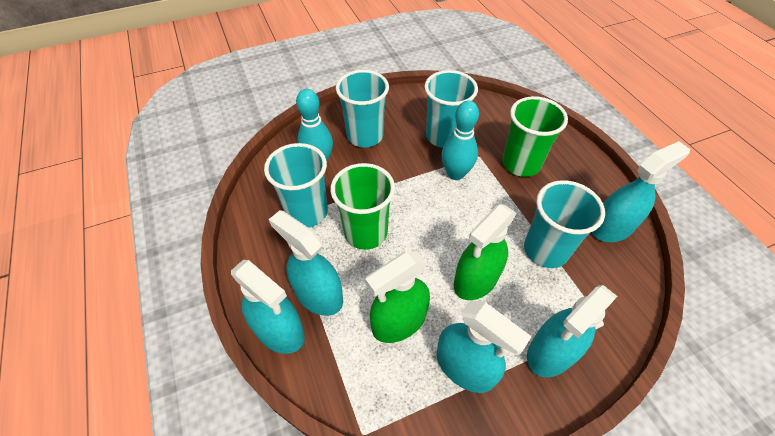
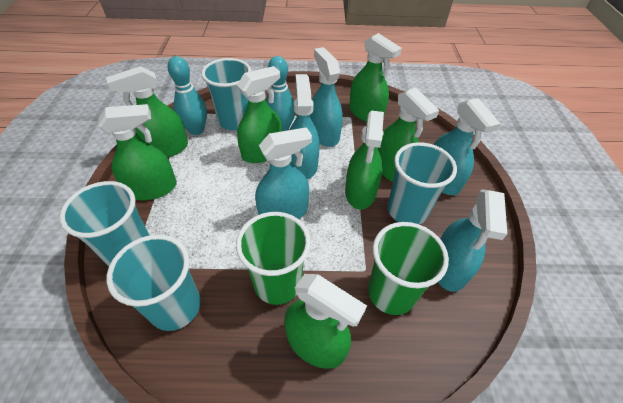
green spray bottle: [365,252,430,343] [454,204,517,300] = 2 -> [98,104,177,200] [106,66,188,158] [237,66,282,163] [284,274,367,369] [345,111,384,209] [349,33,402,122] [377,88,439,182] = 7

